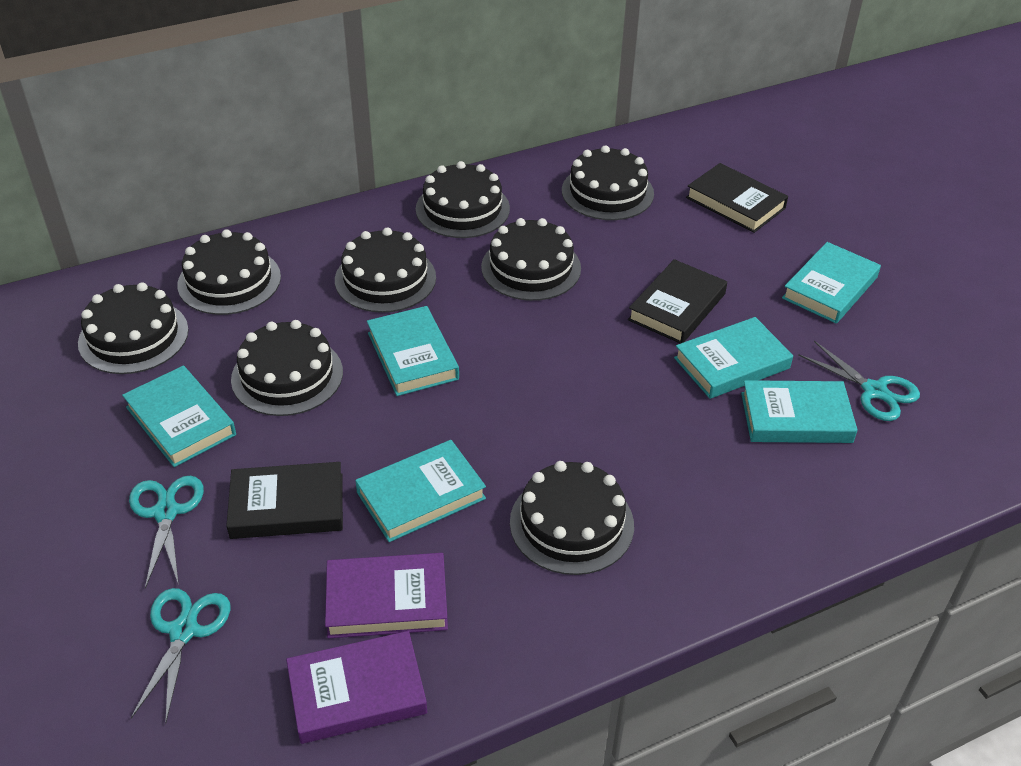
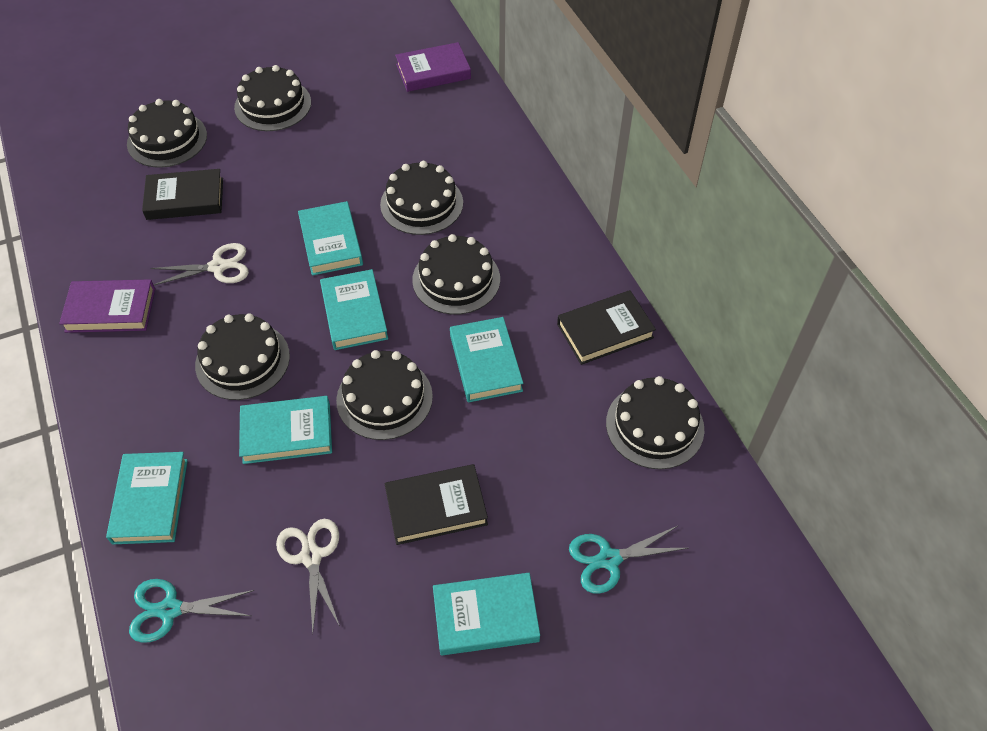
black cake: [78,282,189,374] [177,229,281,315] [231,320,343,416] [335,227,436,313] [416,161,510,238] [481,218,581,301] [510,461,634,575] [562,145,654,220] = 8 -> [127,99,207,168] [195,313,290,400] [234,65,311,131] [336,350,433,440] [380,161,463,235] [412,234,500,315] [606,376,704,469] = 7
turquoise scissors: [129,476,204,589] [131,588,231,724] [798,341,920,421] = 3 -> [129,579,254,643] [569,526,688,594] = 2
white scissors: none = 0 -> [151,243,249,285] [276,519,340,633] = 2

